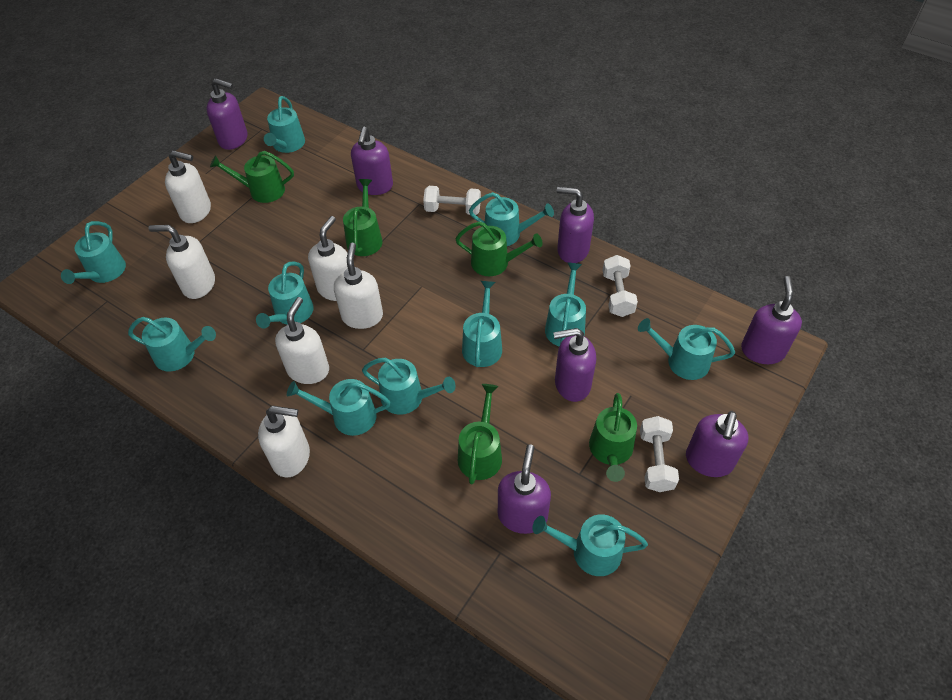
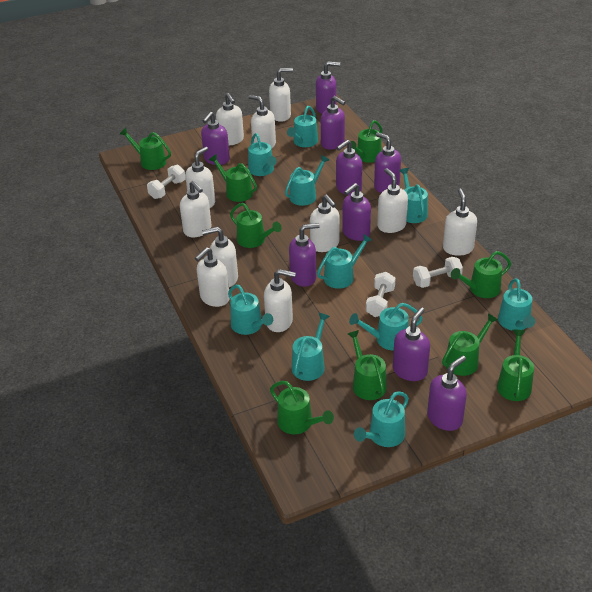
green watering can: [210,151,294,203] [343,179,383,256] [455,221,543,276] [458,384,502,484] [589,393,637,482] = 5 -> [120,128,171,170] [209,154,257,202] [230,203,282,248] [270,381,334,434] [348,330,387,400] [350,120,383,163] [442,313,498,376] [451,251,511,298] [497,330,534,401] = 9
purple soap dispenser: [206,78,248,150] [351,127,393,195] [498,444,551,534] [553,328,596,402] [557,187,594,263] [686,411,749,477] [741,276,802,364] = 7 -> [201,112,230,165] [289,223,320,287] [316,61,340,114] [321,96,346,150] [336,140,363,195] [342,183,371,241] [374,132,401,193] [393,307,430,381] [427,355,467,431] = 9
turquoise watering can: [61,221,126,284] [128,317,216,371] [256,261,314,328] [264,96,305,153] [287,379,391,436] [362,358,455,415] [462,281,502,367] [469,192,554,246] [532,514,648,576] [545,262,586,346] [638,318,735,380] = 11 -> [228,285,273,335] [248,133,277,176] [285,155,329,206] [287,106,318,147] [292,313,330,381] [317,234,372,289] [349,303,423,351] [354,391,409,447] [399,168,428,223] [498,278,535,331] = 10
white soap dispenser: [148,225,215,299] [165,150,211,223] [258,406,310,477] [275,297,329,384] [308,216,348,301] [334,242,383,329] = 6 -> [180,180,212,237] [185,147,215,208] [195,247,230,307] [202,227,238,287] [216,93,244,146] [249,95,276,149] [264,269,296,332] [269,68,293,122] [310,195,340,252] [377,168,408,233] [443,189,477,256] = 11

